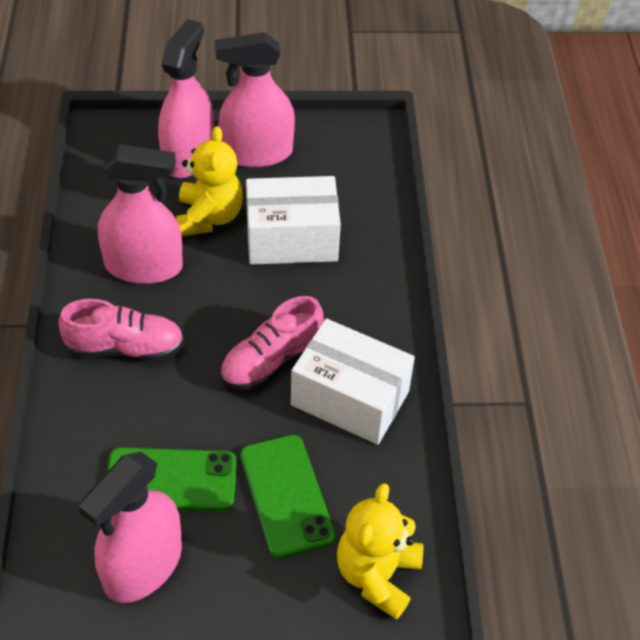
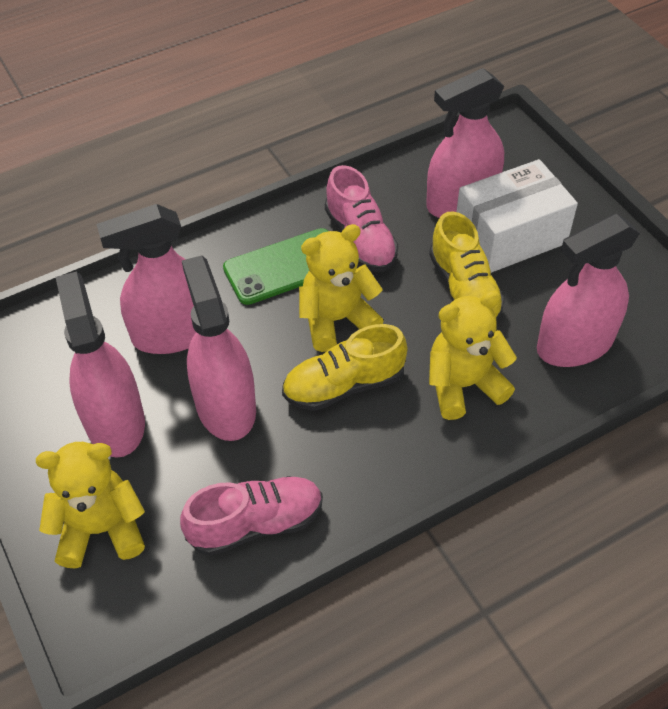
green phone: [107,447,237,511] [240,435,335,559] = 2 -> [223,228,328,305] = 1
pink spray bottle: [79,452,182,603] [98,144,183,284] [158,19,214,178] [215,32,295,168] = 4 -> [56,272,145,458] [97,204,196,354] [181,255,256,441] [426,68,504,218] [537,214,640,367] = 5
white box: [246,176,341,265] [291,318,415,445] = 2 -> [456,159,578,273] = 1
yellow shoe: none = 0 -> [282,324,408,411] [429,211,505,321] = 2
yellow teddy bear: [176,126,243,236] [337,483,423,620] = 2 -> [36,442,145,568] [299,224,384,352] [429,291,517,420] = 3

